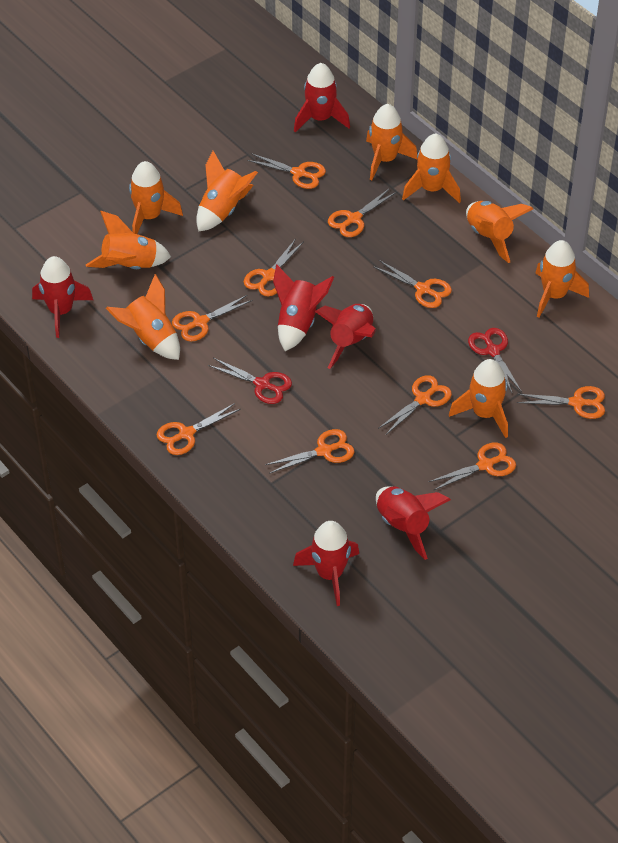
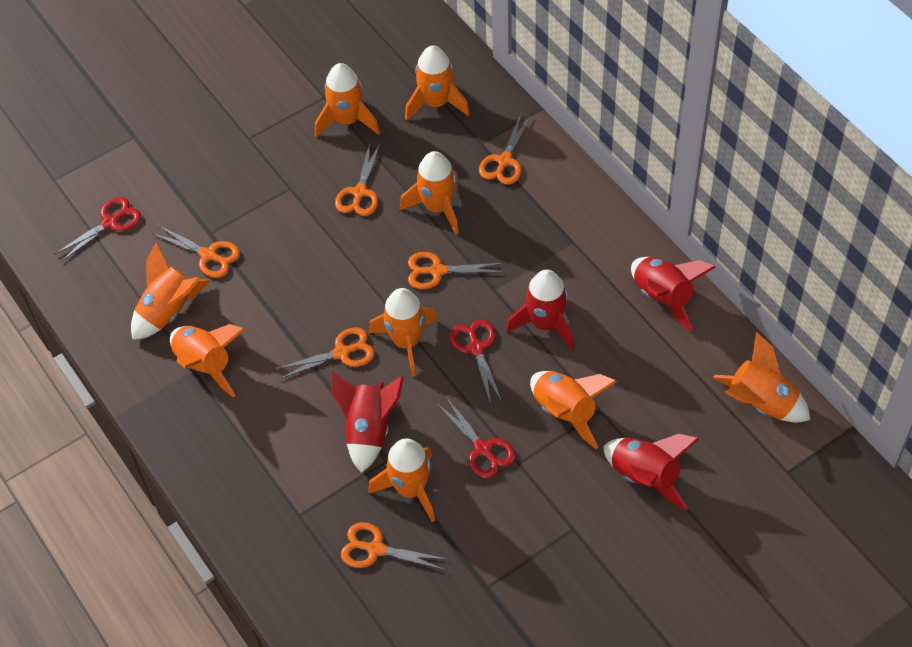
orange scissors: [156,403,241,455] [172,295,253,341] [244,239,304,296] [247,153,326,189] [265,429,354,474] [328,188,397,237] [373,260,452,308] [378,375,452,435] [429,442,516,490] [517,386,605,419] = 10 -> [153,225,240,278] [276,327,375,379] [335,143,380,216] [341,522,447,570] [408,252,504,289] [479,114,531,185] = 6
red rocket: [32,256,93,338] [273,265,334,351] [293,521,359,606] [294,63,350,132] [315,304,376,369] [376,487,451,560] = 6 -> [331,371,404,473] [506,270,574,350] [603,434,699,510] [631,257,716,332] = 4
red scissors: [208,358,292,404] [468,328,522,393] = 2 -> [54,197,141,262] [436,397,516,479] [450,319,502,404] = 3

